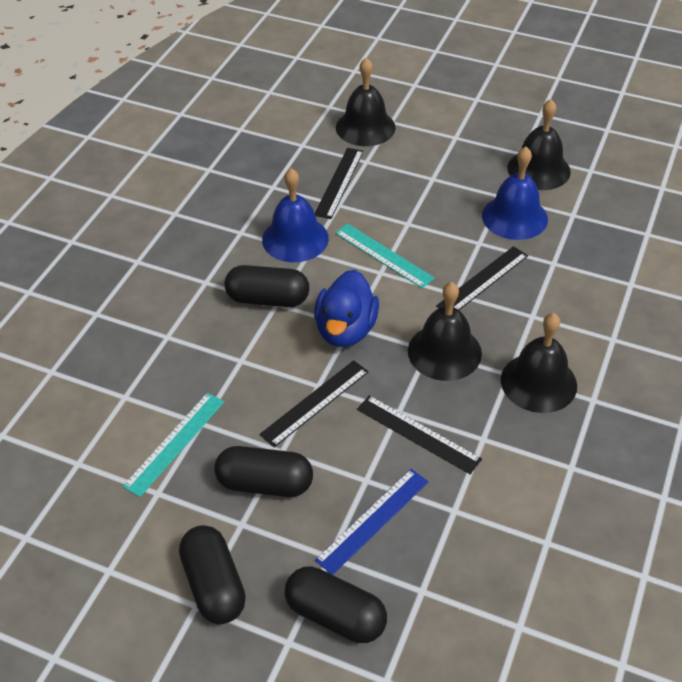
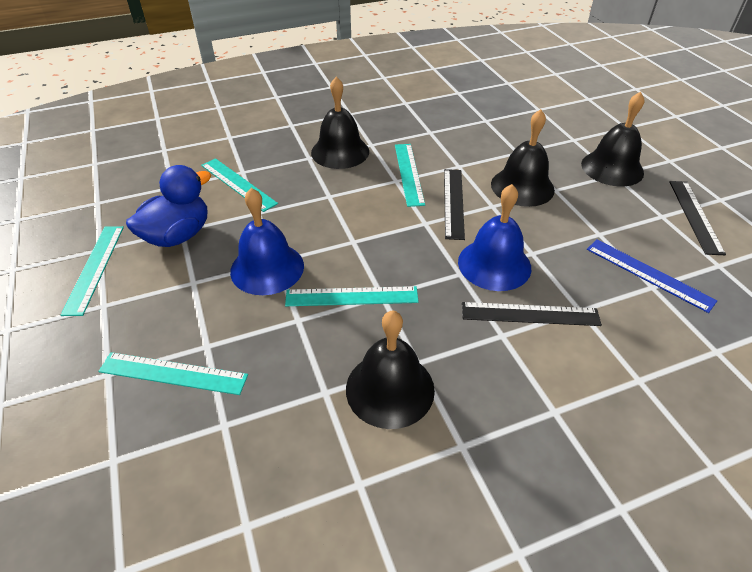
black capsule: [179,525,246,624] [214,446,313,497] [224,265,309,307] [285,566,387,643] = 4 -> none = 0
black ruler: [259,360,369,448] [315,148,364,219] [357,395,482,474] [436,246,528,310] = 4 -> [444,169,465,240] [462,302,602,326] [669,181,726,255] = 3
turquoise ruler: [122,393,224,497] [335,224,435,288] = 2 -> [61,226,124,316] [98,352,248,395] [201,158,278,212] [285,286,419,306] [395,144,425,207] = 5

